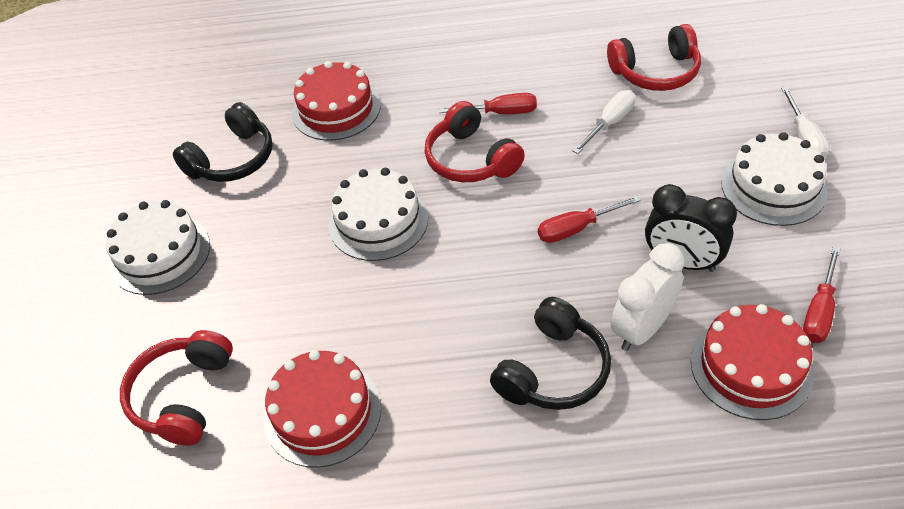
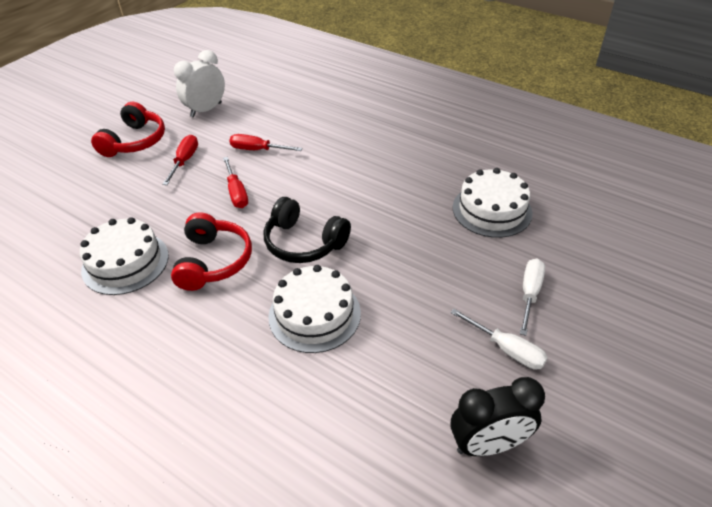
black headphones: [173,102,273,182] [490,297,611,410] = 2 -> [264,197,351,263] = 1
red cake: [264,350,381,468] [292,61,380,141] [691,304,814,420] = 3 -> none = 0
red headphones: [120,330,233,446] [425,101,525,182] [607,24,701,91] = 3 -> [91,102,165,157] [171,212,252,291] = 2

